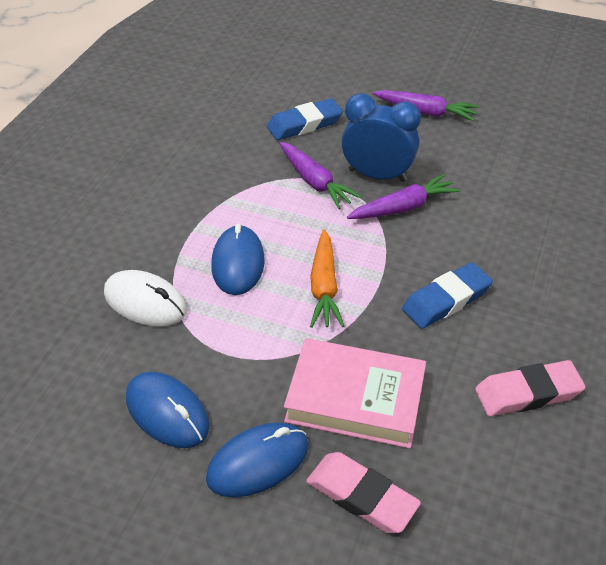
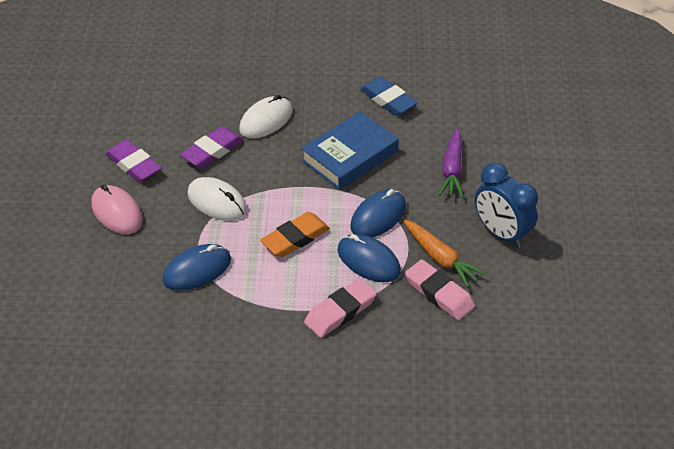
blue book: none = 0 -> [301,111,399,190] = 1
blue eraser: [267,98,343,140] [402,262,493,329] = 2 -> [360,76,418,116] = 1
orange eraser: none = 0 -> [260,212,330,257] = 1
pink book: [284,338,426,449] = 1 -> none = 0
pink mouse: none = 0 -> [91,185,143,234] = 1
purple carrot: [279,142,362,209] [347,174,460,219] [373,90,479,121] = 3 -> [439,128,463,198] = 1
purple eraser: none = 0 -> [105,140,162,182] [180,126,244,168] = 2
white mouse: [104,270,187,327] = 1 -> [187,177,247,221] [239,95,293,138] = 2

